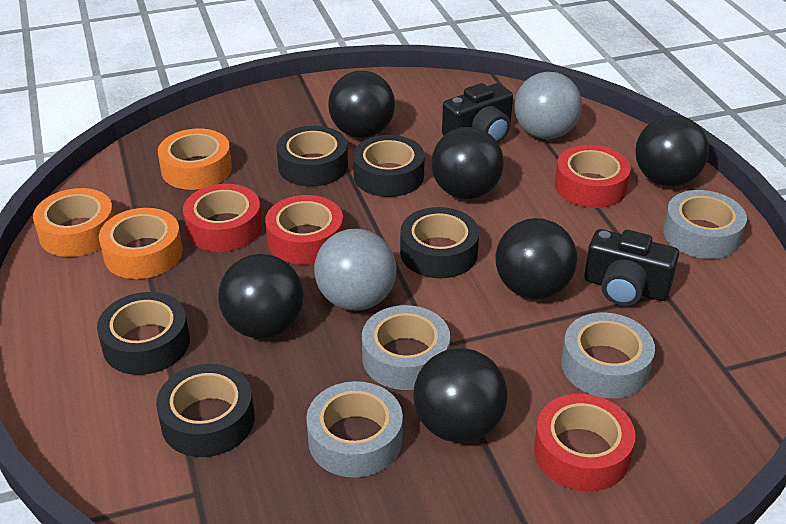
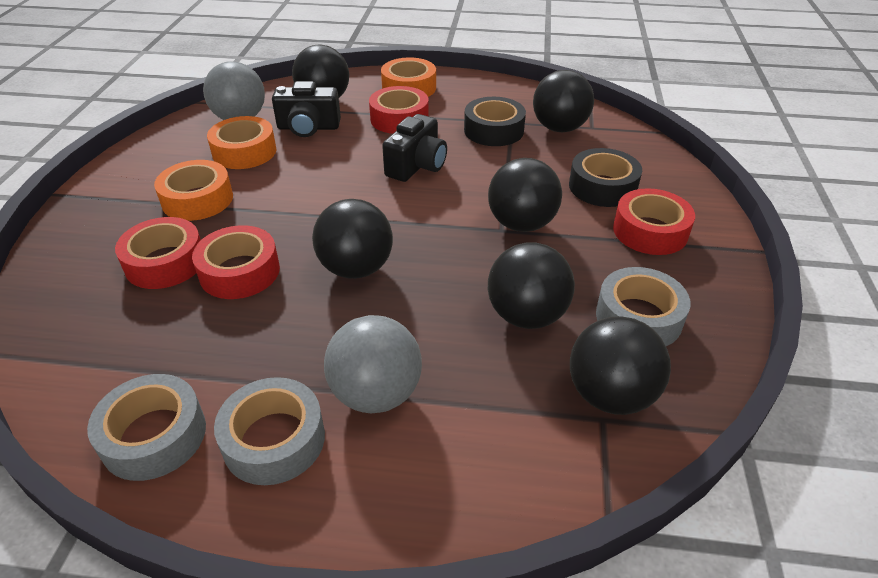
black tape: [97,292,190,375] [156,364,255,457] [276,126,348,187] [353,135,425,197] [400,207,479,278] = 5 -> [464,97,526,146] [569,148,642,207] = 2
grey tape: [306,381,403,478] [362,305,450,390] [561,312,655,398] [663,190,747,259] = 4 -> [87,374,206,481] [214,377,325,485] [596,267,691,346] = 3

